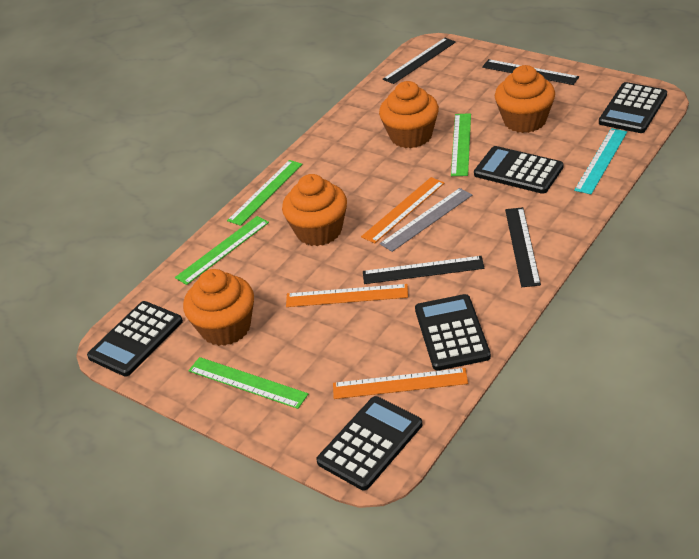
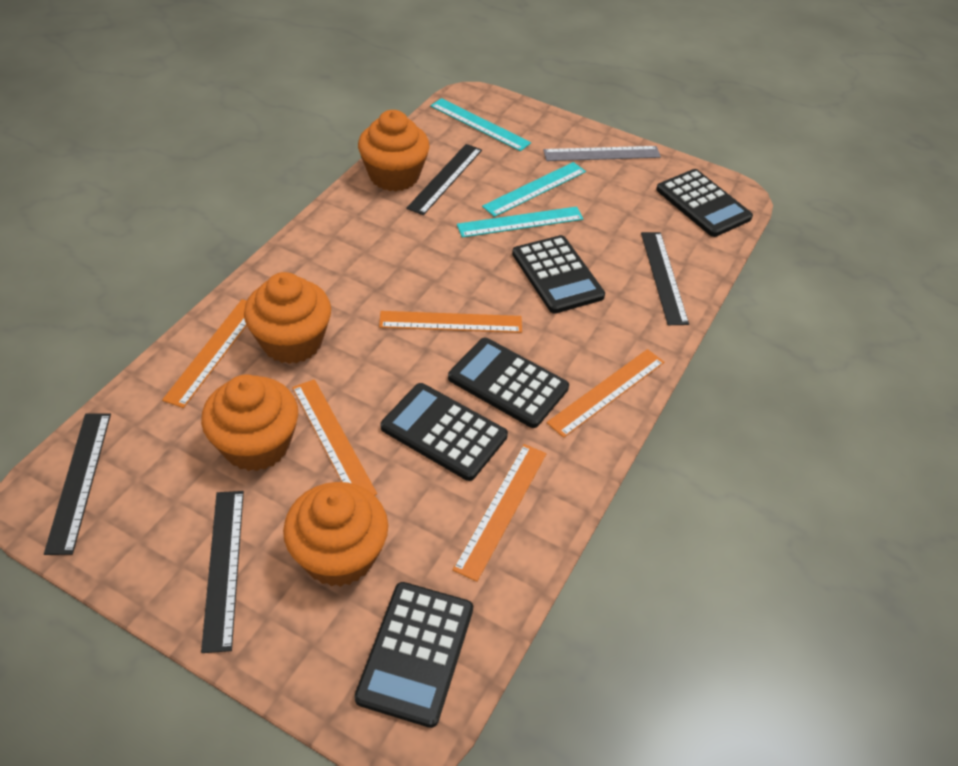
green ruler: [175,216,269,285] [188,357,308,409] [227,160,303,226] [451,113,471,176] = 4 -> none = 0
orange ruler: [286,284,408,307] [333,368,468,399] [361,177,445,243] = 3 -> [162,299,247,408] [292,379,377,495] [379,311,522,333] [453,444,546,582] [547,349,664,438] = 5
turquoise ruler: [574,128,627,194] = 1 -> [430,98,531,151] [457,207,583,238] [482,162,586,217] = 3

